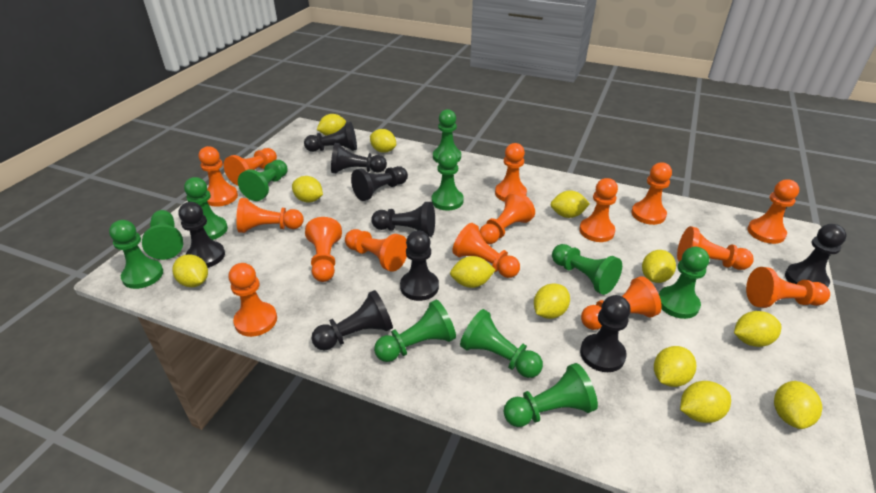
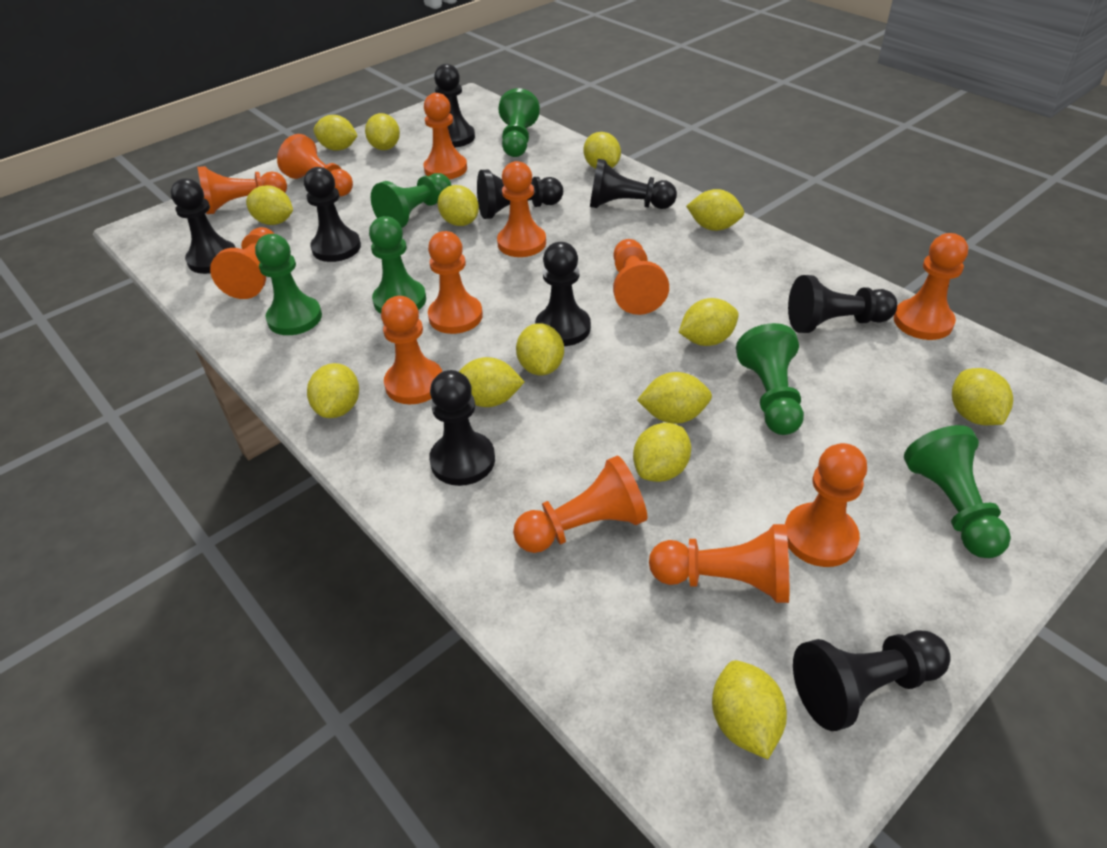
green pawn: [109,220,163,289] [142,210,183,260] [184,177,228,240] [238,160,288,201] [374,300,456,362] [432,150,464,210] [433,109,461,163] [460,309,543,378] [504,363,598,427] [552,244,622,295] [659,247,709,319] = 11 -> [255,234,322,335] [369,216,426,314] [371,173,451,228] [499,88,540,157] [736,323,804,435] [904,425,1011,558] = 6
orange pawn: [199,146,238,207] [224,148,277,186] [229,263,277,337] [236,198,304,233] [305,217,342,282] [345,229,407,272] [452,223,520,278] [479,191,535,244] [495,143,527,202] [579,178,618,242] [581,276,662,330] [631,163,672,225] [677,226,754,270] [746,267,830,308] [747,180,799,244] = 15 -> [197,166,287,214] [210,227,274,299] [277,134,353,197] [381,296,442,404] [424,93,467,180] [428,231,483,334] [497,161,546,257] [513,455,647,553] [613,239,669,315] [649,524,789,603] [785,443,867,567] [894,233,968,340] = 12
yellow lemon: [172,254,208,287] [292,176,323,203] [317,114,346,136] [370,129,396,153] [450,256,495,288] [534,283,570,319] [551,190,590,218] [642,250,676,283] [654,346,696,387] [680,381,731,423] [734,311,781,347] [774,381,822,429] = 12 -> [246,185,293,225] [307,363,359,418] [313,115,358,151] [365,113,400,150] [437,185,479,226] [459,357,524,407] [516,323,564,375] [583,132,621,169] [633,423,691,482] [637,372,712,424] [679,298,739,346] [686,189,744,231] [712,660,787,759] [952,368,1013,425] = 14

